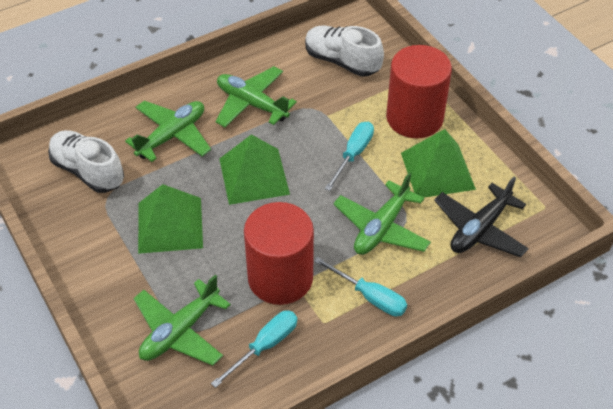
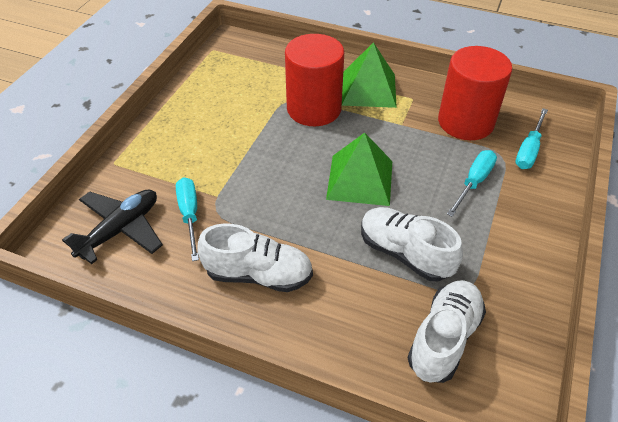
green plane: [125,101,211,162] [133,275,231,366] [215,66,297,127] [333,172,431,255] = 4 -> none = 0
green pyramid: [138,184,203,254] [219,134,290,205] [401,129,476,198] = 3 -> [326,133,392,206] [342,42,397,108] = 2
white shoe: [48,130,124,193] [305,26,384,77] = 2 -> [198,224,313,292] [361,207,463,281] [408,280,486,383] = 3

